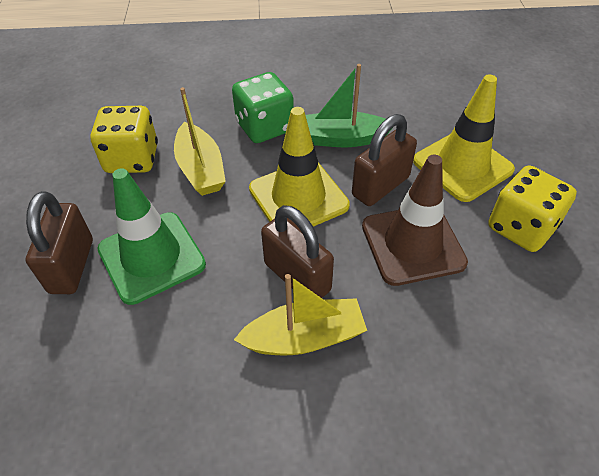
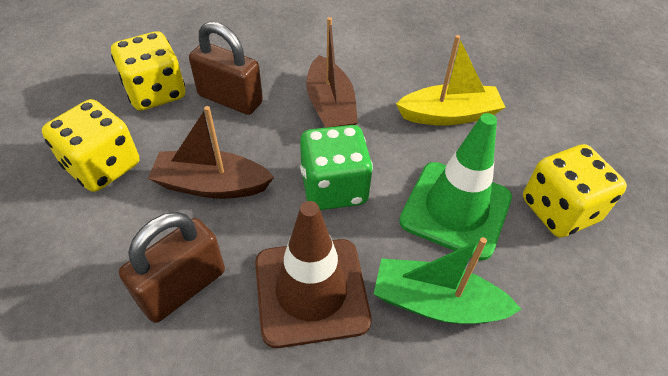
brown boat: none = 0 -> [148,106,274,199] [306,17,358,128] = 2
brown padlock: [26,191,93,294] [261,205,334,298] [352,114,417,206] = 3 -> [119,212,225,323] [189,22,263,115] = 2
yellow boat: [174,87,226,196] [234,274,367,355] = 2 -> [396,35,506,126] = 1
yellow dice: [90,106,158,173] [488,165,577,252] = 2 -> [42,99,139,192] [111,31,185,111] [523,144,627,238] = 3
yellow traffic cone: [249,107,350,227] [413,74,515,202] = 2 -> none = 0

